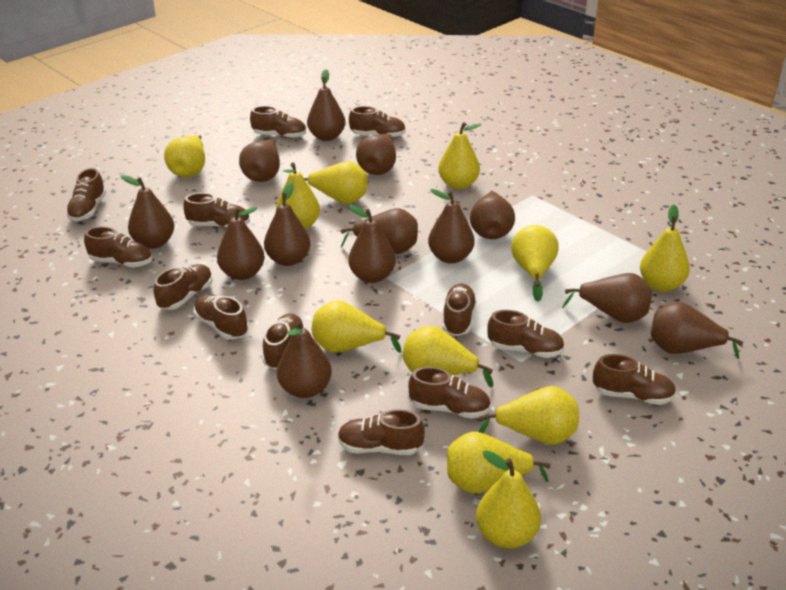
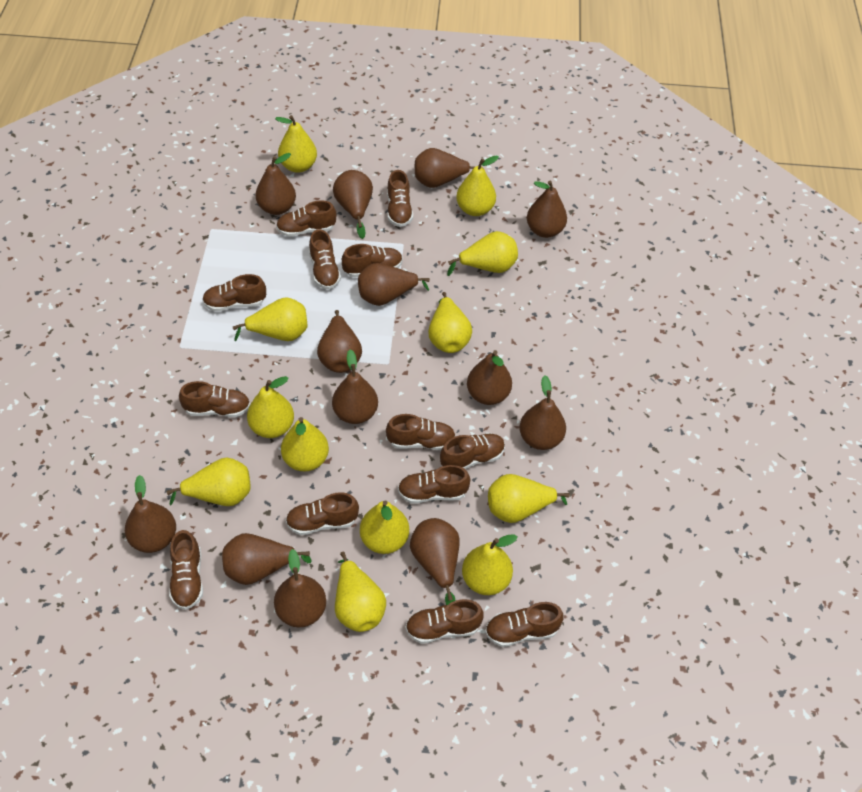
yellow pear: [164,135,205,177] [276,162,320,230] [304,161,368,204] [312,301,402,353] [403,326,493,387] [438,122,482,189] [447,432,551,494] [476,450,541,549] [479,386,579,445] [511,225,559,302] [640,204,690,292] = 11 -> [167,457,251,506] [233,297,308,341] [247,376,294,438] [275,115,317,173] [281,417,329,471] [335,552,386,632] [360,500,409,554] [428,292,472,353] [447,231,518,276] [456,155,499,216] [462,534,517,595] [488,474,570,523] = 12

